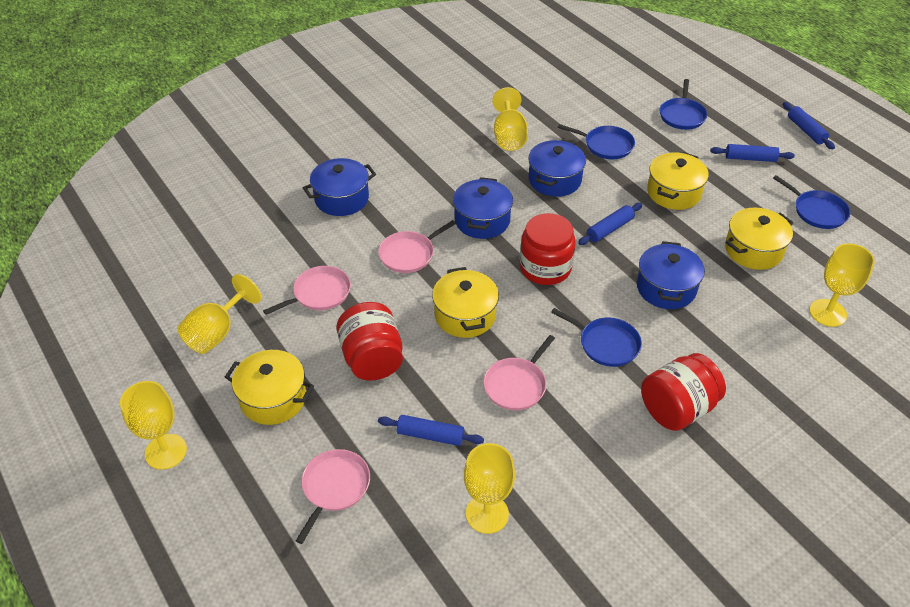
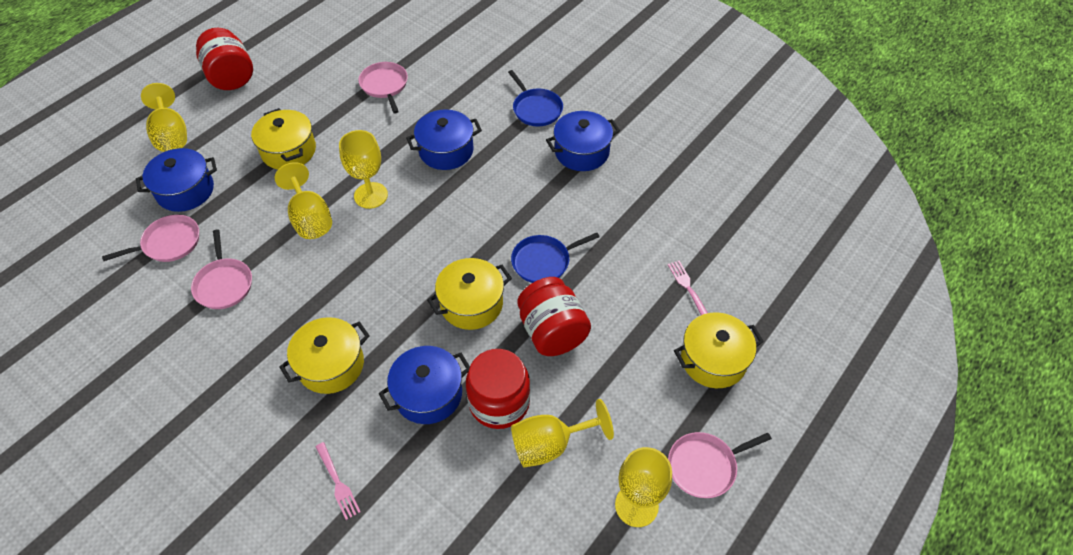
blue pan: [551,308,642,367] [558,124,635,159] [660,79,707,130] [773,175,850,229] = 4 -> [508,70,563,127] [511,233,600,283] = 2
blue rolling pin: [378,415,484,446] [578,203,642,245] [710,144,795,162] [783,102,835,149] = 4 -> none = 0
pink fork: none = 0 -> [316,442,361,520] [668,261,708,315] = 2

